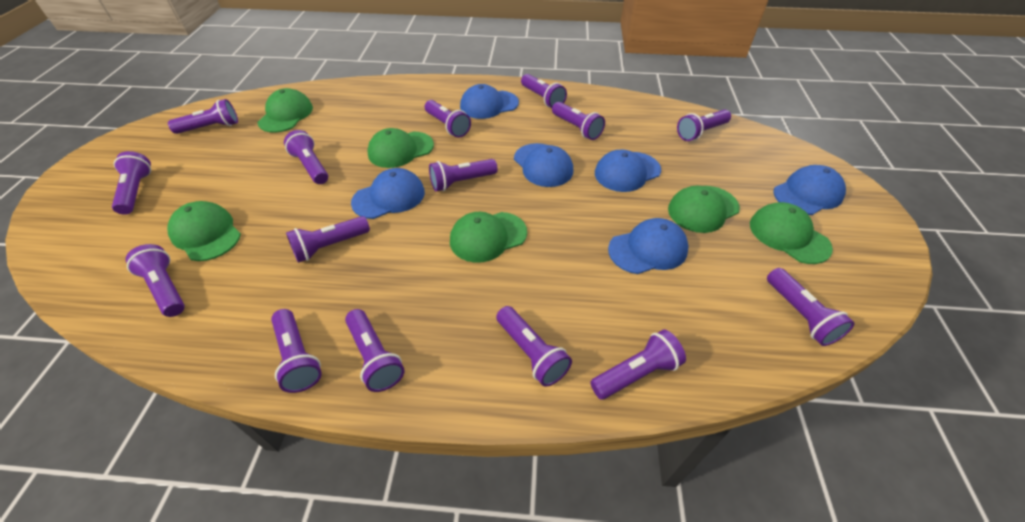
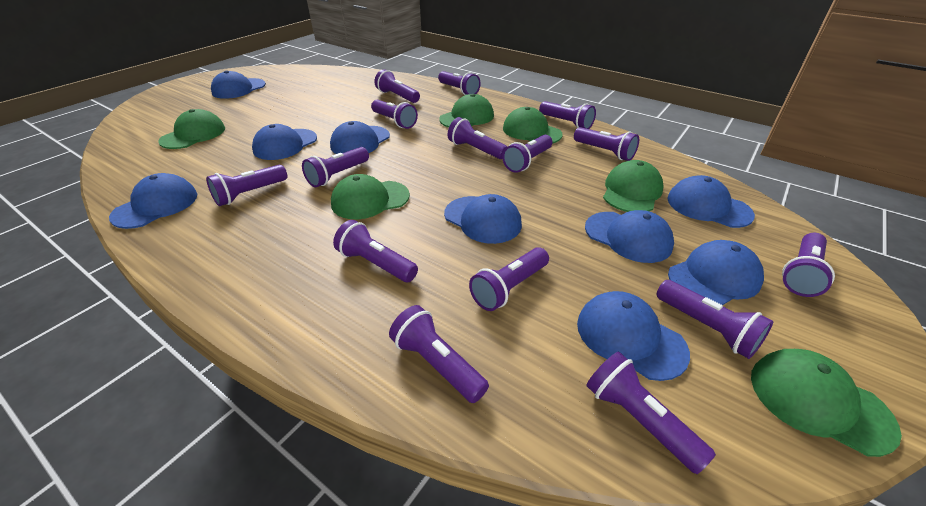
blue cap: [351,168,425,219] [460,84,519,119] [514,143,573,187] [595,150,661,192] [608,218,689,274] [773,165,846,215] = 6 -> [109,173,197,229] [211,71,266,99] [252,124,317,160] [330,121,390,154] [444,194,522,244] [577,291,690,381] [585,210,674,263] [667,175,755,228] [668,240,764,305] = 9

